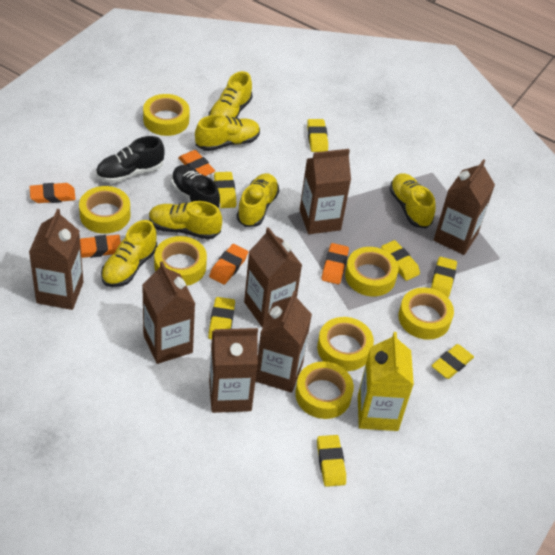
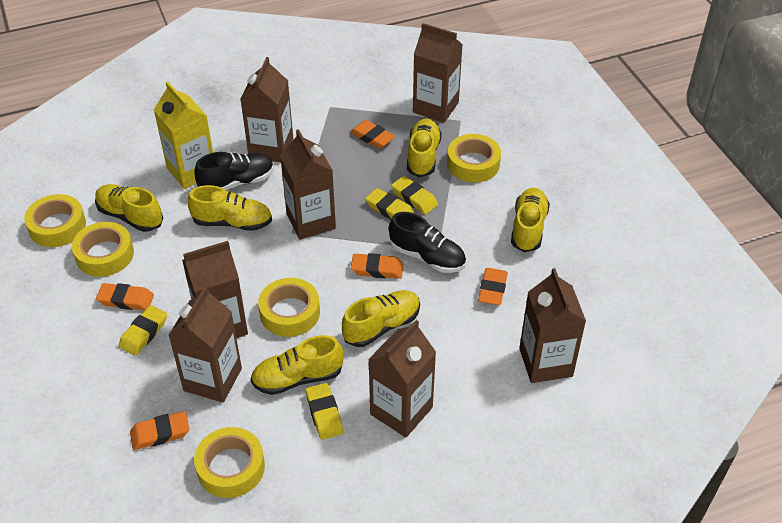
yellow eraser: [208,297,235,339] [214,172,236,208] [307,119,328,152] [317,435,346,487] [381,240,420,281] [431,257,457,298] [431,344,474,379] = 7 -> [119,305,167,356] [305,383,344,440] [365,188,415,220] [391,176,438,215] = 4
yellow tape: [79,186,130,234] [143,94,190,136] [154,236,207,286] [295,362,354,419] [317,317,374,371] [345,247,399,296] [398,287,454,340] = 7 -> [24,194,86,247] [72,222,134,277] [194,427,265,498] [258,278,320,337] [447,134,501,182] = 5

